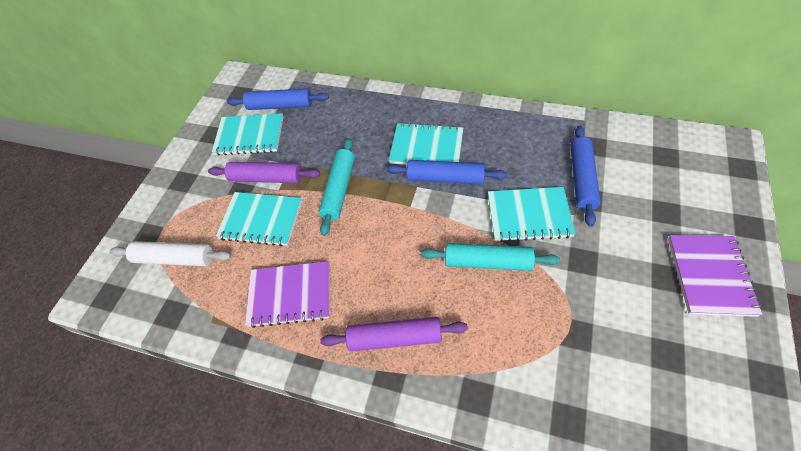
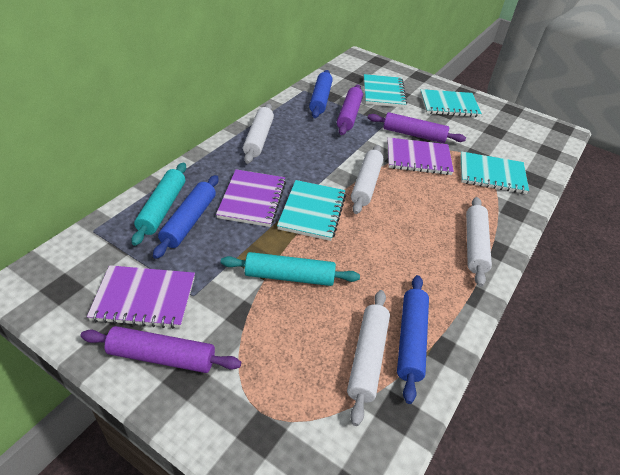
purple notebook: [245,261,330,328] [668,235,762,317] = 2 -> [87,265,195,329] [216,169,286,227] [387,137,454,175] = 3
purple rolling pin: [208,162,320,183] [320,317,468,351] = 2 -> [81,326,241,373] [337,85,363,135] [368,112,466,143] = 3
white rolling pin: [110,241,232,266] = 1 -> [243,103,274,164] [347,290,390,426] [351,145,384,214] [466,197,492,287] = 4

